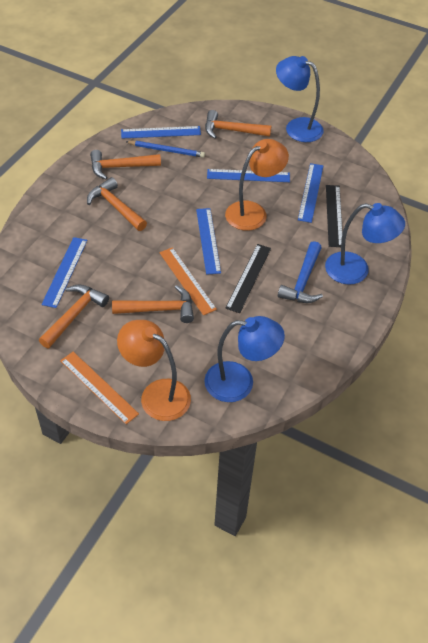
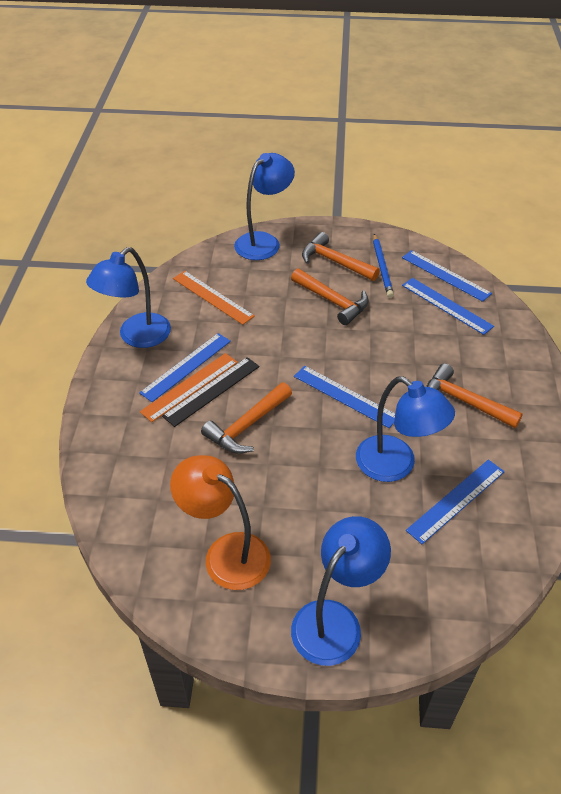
black ruler: [225,244,271,313] [326,185,343,247] = 2 -> [162,357,260,427] = 1
blue hammer: [278,241,323,303] = 1 -> none = 0
blue lamp: [204,316,285,402] [276,56,324,142] [325,203,405,285] = 3 -> [86,247,171,348] [234,153,295,260] [291,516,391,666] [356,376,455,482] = 4
orange hammer: [39,284,109,348] [87,177,147,231] [90,150,161,179] [112,285,194,323] [205,110,271,139] = 5 -> [201,382,292,454] [291,268,369,325] [302,232,380,281] [426,363,523,428] = 4
orange lamp: [117,320,191,421] [225,139,289,231] = 2 -> [170,455,271,590] = 1

